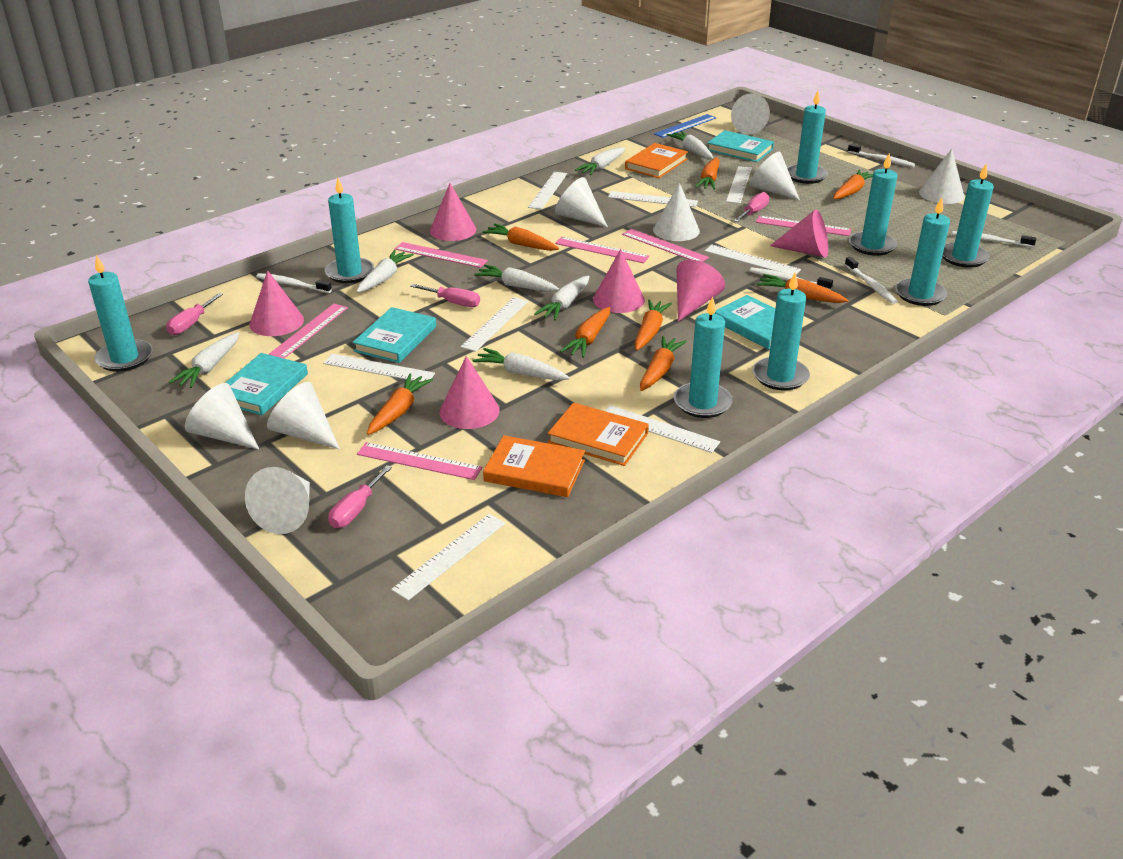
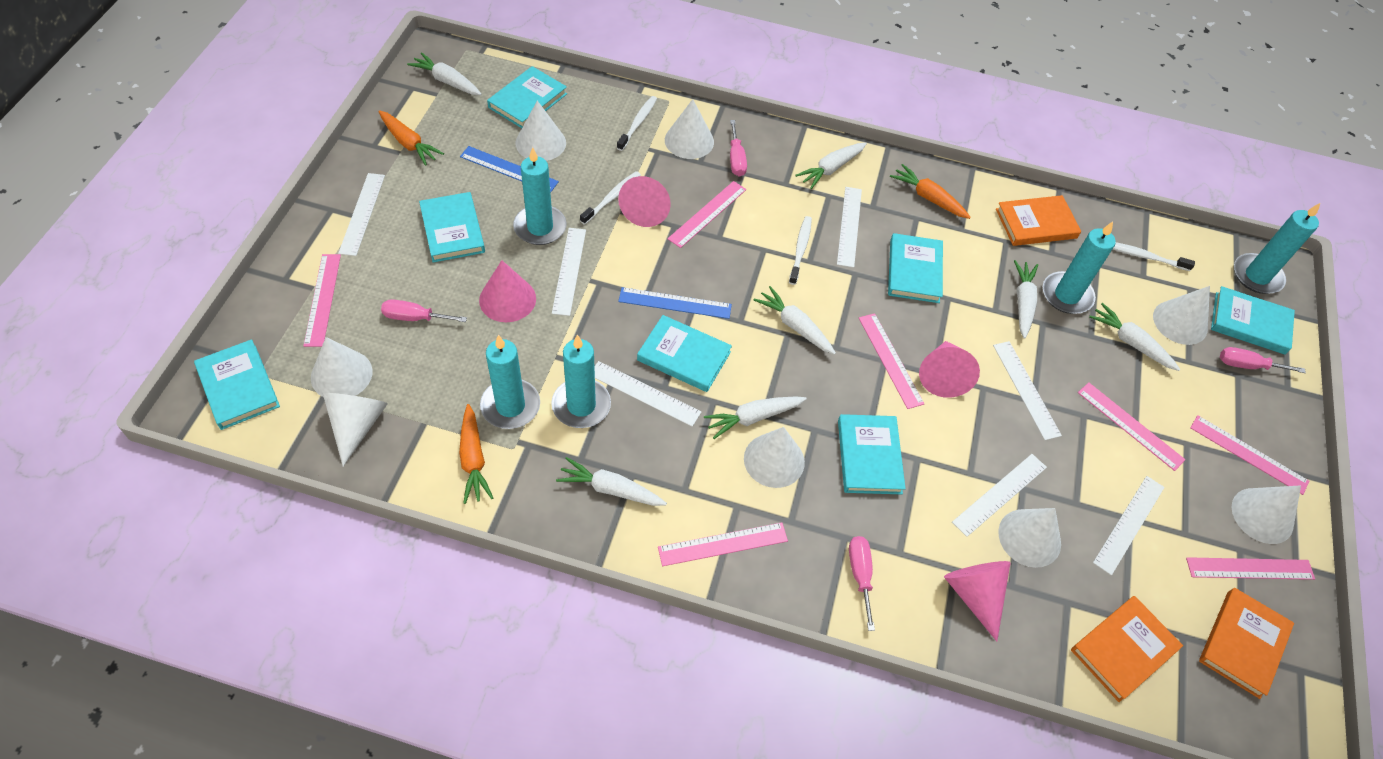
blue ruler: [654,114,716,138] = 1 -> [460,146,559,193] [618,287,732,319] = 2
orange carrot: [367,373,433,435] [483,223,559,251] [560,307,610,358] [634,299,672,351] [640,336,687,391] [695,157,720,190] [756,274,849,303] [833,170,873,199] = 8 -> [379,110,444,166] [459,404,493,504] [890,164,971,219] = 3
pink cone: [250,270,304,336] [430,183,476,241] [440,356,500,429] [593,249,645,313] [677,260,725,322] [770,209,828,258] = 6 -> [479,260,536,322] [618,176,671,227] [919,341,980,398] [944,561,1010,641] = 4
pink ruler: [268,304,348,358] [357,442,482,480] [395,242,488,268] [555,237,650,263] [622,229,709,262] [756,216,851,236] = 6 -> [303,254,341,347] [658,522,788,566] [668,181,746,248] [859,313,925,409] [1078,382,1186,471] [1186,557,1315,580] [1190,415,1310,495] = 7
turquoise book: [225,353,308,415] [353,307,436,363] [708,130,774,162] [714,295,802,350] = 4 -> [194,339,280,430] [419,192,485,262] [487,66,567,128] [637,315,732,392] [838,414,906,494] [888,233,943,303] [1211,286,1295,355] = 7
turquoise candle: [88,255,152,372] [325,178,374,283] [674,296,733,418] [753,272,810,391] [787,91,828,184] [849,153,897,256] [895,197,950,306] [942,164,994,268] = 8 -> [480,335,540,429] [513,147,567,245] [551,334,611,428] [1043,222,1116,314] [1234,203,1320,294] = 5
white ruler: [323,354,435,382] [391,514,505,601] [460,297,528,352] [528,172,567,210] [605,405,720,453] [608,191,698,207] [705,245,801,275] [726,166,752,204] = 8 -> [338,173,385,256] [552,228,586,316] [594,361,701,427] [837,187,862,268] [952,454,1047,537] [993,341,1062,440] [1093,476,1165,575] = 7
white toothbrush: [256,273,332,293] [750,267,833,290] [845,257,897,304] [848,144,915,167] [952,231,1036,247] = 5 -> [580,171,641,225] [617,96,657,151] [789,216,812,285] [1113,242,1195,271] = 4

